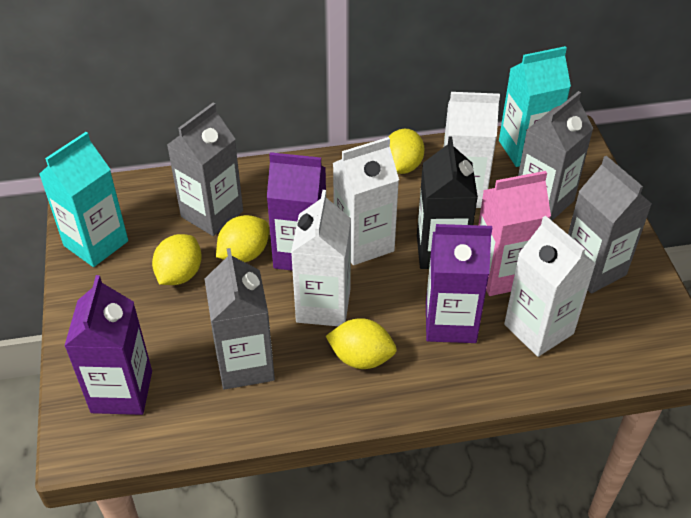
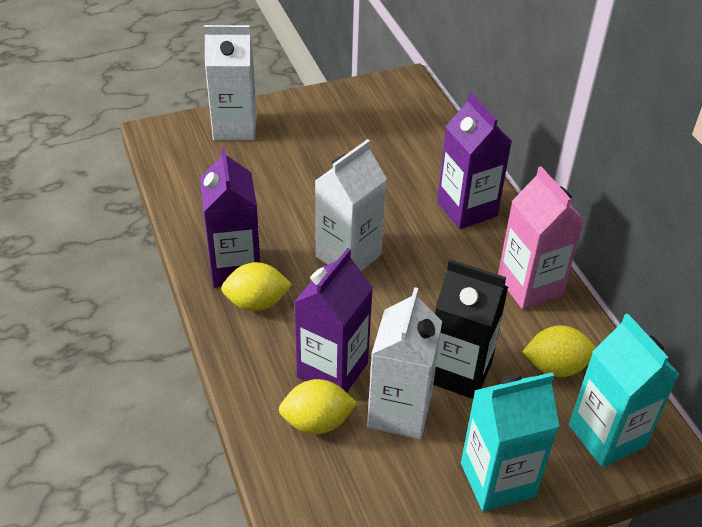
grey carton: [167,103,243,236] [205,248,275,390] [518,91,593,221] [568,156,652,293] = 4 -> none = 0
white carton: [291,190,351,326] [333,137,399,265] [444,92,500,208] [504,215,596,357] = 4 -> [204,25,257,141] [315,139,387,271] [367,287,442,439] = 3
yellow lemon: [152,234,202,285] [216,215,269,262] [326,318,397,369] [388,129,425,174] = 4 -> [221,262,292,311] [279,379,357,434] [522,325,596,377] = 3

